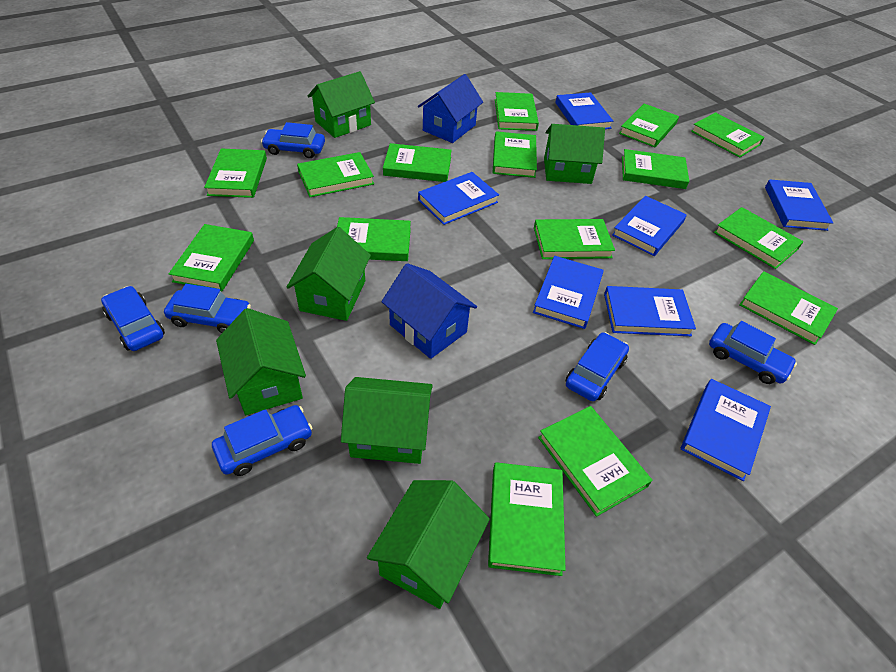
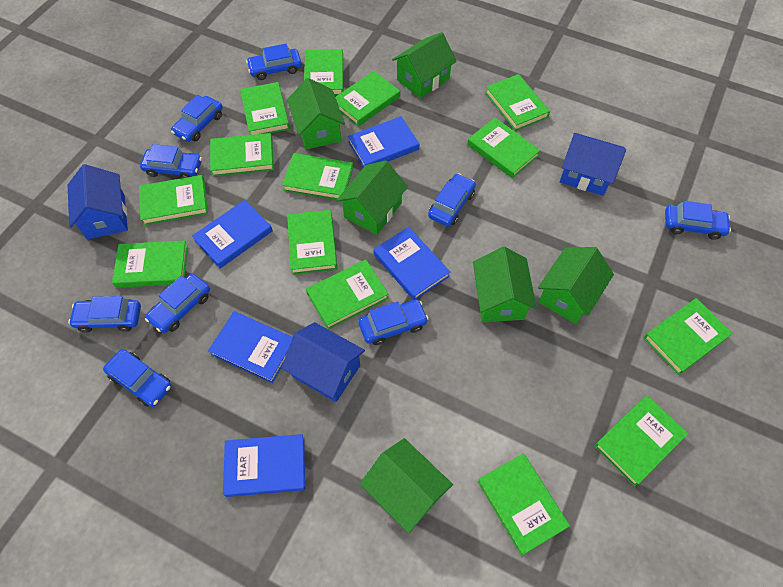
blue book: [418,172,499,225] [533,256,604,329] [555,92,613,129] [604,286,696,336] [612,196,687,256] [681,379,771,481] [765,179,833,231] = 7 -> [192,200,273,269] [208,311,293,383] [223,434,305,497] [348,116,420,168] [373,227,450,300] = 5
blue car: [101,286,165,351] [164,284,251,333] [212,405,312,476] [261,122,325,158] [566,332,629,401] [709,321,797,384] = 6 -> [68,296,141,332] [103,349,172,407] [140,144,202,178] [145,274,210,333] [171,95,223,142] [246,44,302,80] [358,300,428,345] [428,173,476,227] [665,201,731,240] = 9
blue house: [381,263,477,359] [418,74,483,143] = 2 -> [68,164,128,239] [281,322,365,402] [560,133,626,196] = 3
green book: [169,224,254,291] [204,148,267,198] [297,152,374,197] [337,217,411,261] [383,143,452,182] [488,462,566,576] [493,131,537,178] [495,92,539,131] [534,219,615,259] [538,406,652,517] [619,104,679,147] [622,149,689,189] [691,112,765,158] [714,207,804,269] [739,271,838,345] = 15 -> [112,241,188,288] [139,175,208,225] [210,133,274,176] [240,82,290,135] [282,153,353,200] [287,210,337,274] [304,49,343,96] [306,260,389,329] [335,71,400,127] [467,118,541,178] [477,453,570,556] [485,74,550,131] [594,395,688,487] [644,298,733,375] = 14

